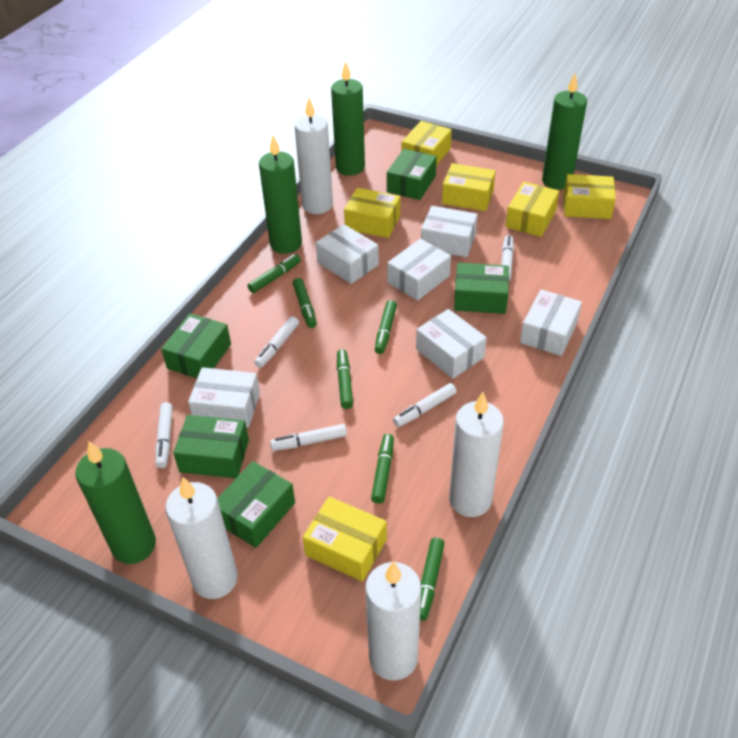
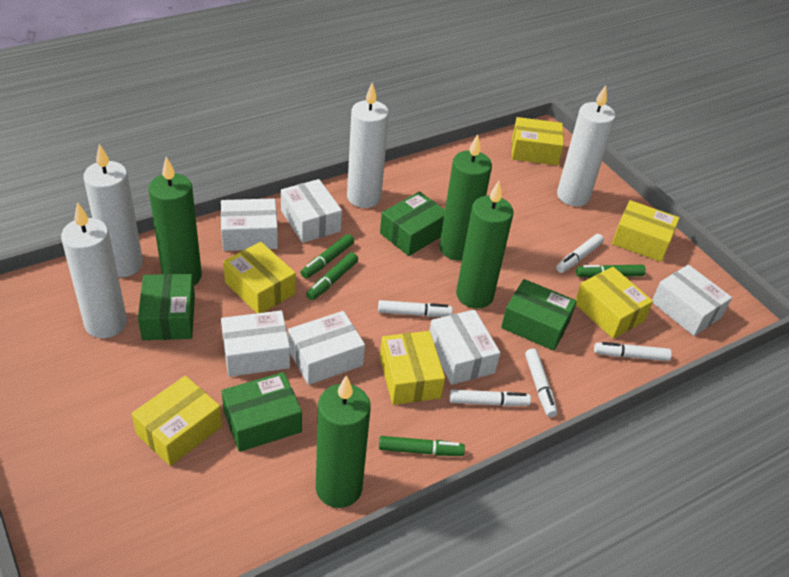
green box: [161,313,231,378] [173,415,249,478] [217,461,295,548] [387,149,437,200] [454,263,509,314] = 5 -> [138,274,195,340] [222,372,302,452] [380,191,445,256] [501,279,577,351] = 4
green marker: [247,254,301,293] [293,278,317,328] [337,349,353,409] [371,434,394,504] [375,300,397,354] [420,537,445,620] = 6 -> [301,234,354,279] [306,252,358,300] [379,436,465,456] [576,265,646,277] = 4

